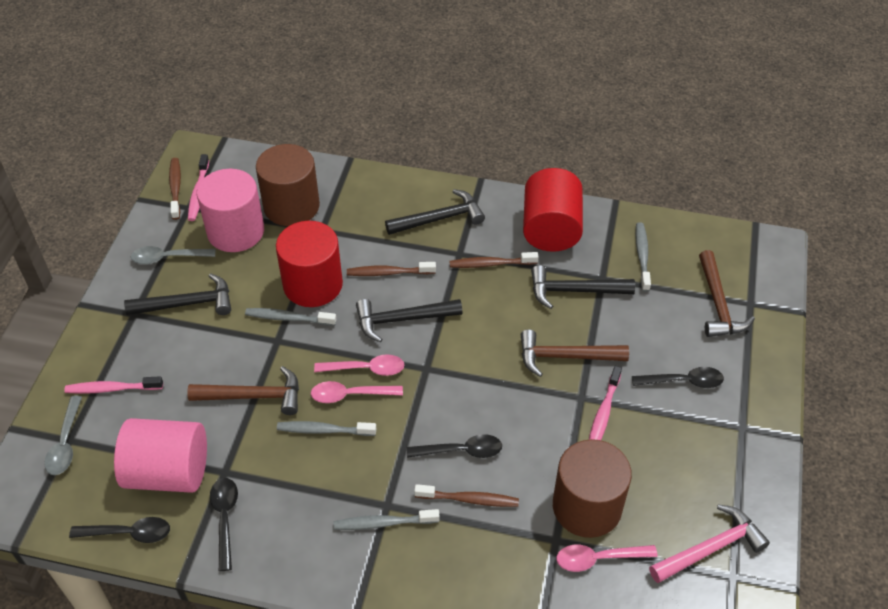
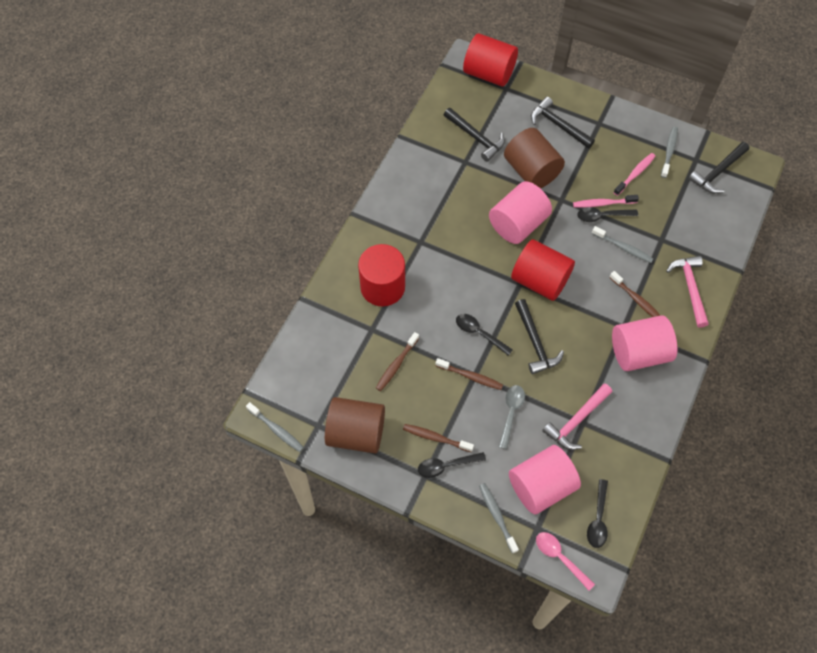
brown hammer: [187,366,299,415] [520,329,629,377] [699,250,755,337] = 3 -> none = 0
grey spoon: [44,396,82,475] [131,246,215,265] = 2 -> [499,385,525,449] = 1
pink cylinder: [114,418,207,493] [197,169,264,252] = 2 -> [489,181,552,244] [509,445,581,515] [612,315,677,371] = 3
pink hammer: [649,505,770,583] = 1 -> [542,383,612,450] [666,256,709,328] = 2
pink spoon: [311,381,403,403] [314,354,404,376] [556,545,658,572] = 3 -> [536,532,595,590] = 1
pink toothbrush: [65,377,163,394] [188,154,209,221] [589,366,622,440] = 3 -> [573,195,639,208] [613,153,655,196] = 2
red cylinder: [276,221,343,307] [523,168,583,252] = 2 -> [358,244,405,306] [463,33,518,87] [511,239,575,301] = 3

